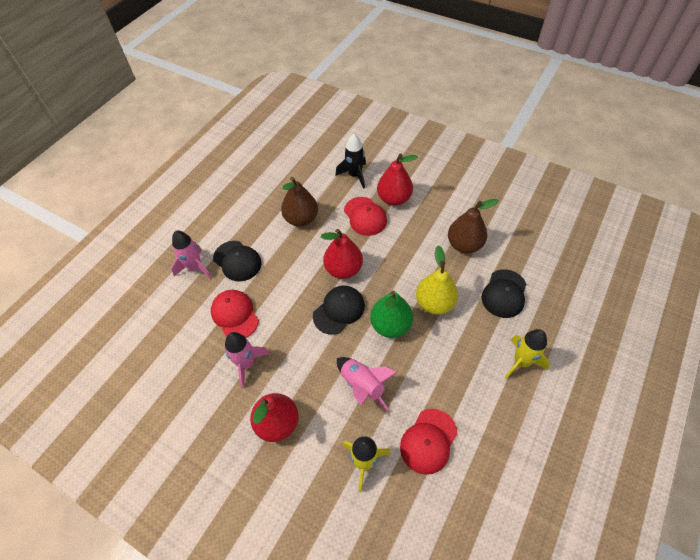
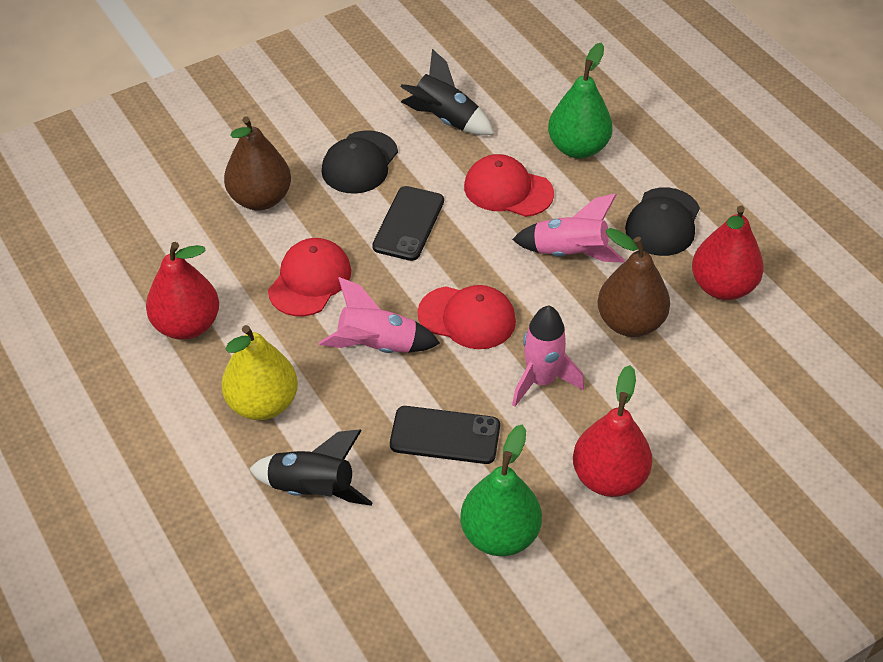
black cap: [213,241,262,281] [313,286,365,335] [482,269,526,318] = 3 -> [322,130,398,194] [625,187,700,256] = 2
black phone: none = 0 -> [372,186,444,261] [390,406,500,464] = 2
black rocket: [335,134,366,189] = 1 -> [249,429,373,506] [400,49,494,135] = 2
green pear: [370,291,413,338] = 1 -> [461,425,542,556] [548,43,613,159] = 2
yellow rocket: [343,436,391,492] [504,329,550,379] = 2 -> none = 0

